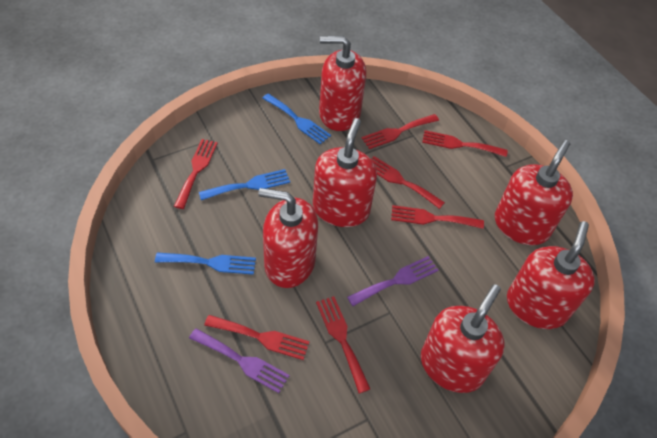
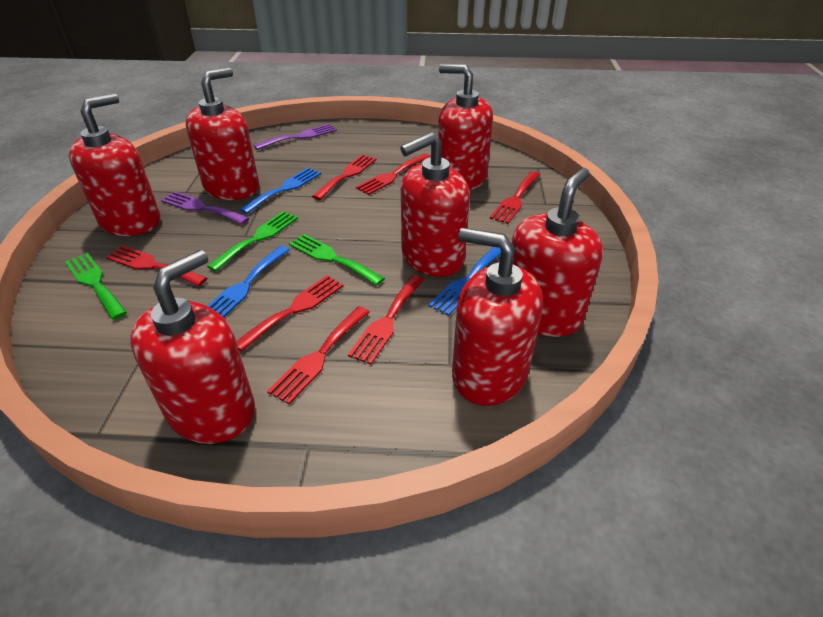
green fork: none = 0 -> [65,253,127,320] [207,211,298,271] [289,234,385,286] = 3
red soap dispenser: [258,188,318,288] [313,118,377,227] [319,36,366,131] [421,284,505,393] [495,140,573,245] [507,221,595,329] = 6 -> [69,94,160,236] [130,250,255,444] [186,68,259,200] [400,132,470,277] [438,64,493,190] [452,228,543,406] [512,168,603,337] = 7

